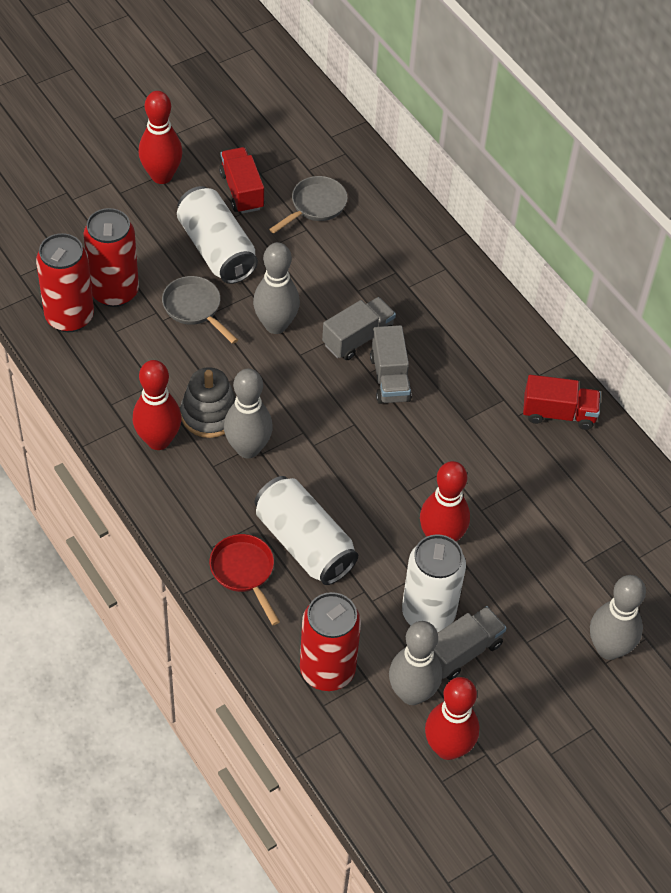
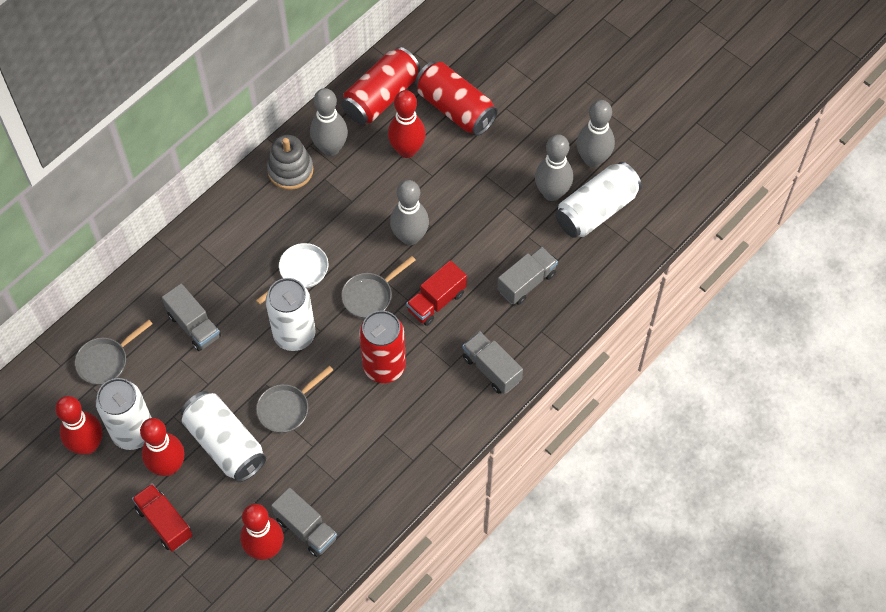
grey pan: [162,276,238,344] [269,176,348,233] = 2 -> [75,320,153,385] [256,366,333,433] [341,256,416,319] = 3
grey truck: [322,297,396,360] [370,325,412,404] [433,606,507,680] = 3 -> [162,284,221,351] [271,488,337,557] [462,332,523,394] [497,247,558,305] = 4
red pan: [210,534,280,625] = 1 -> none = 0
white can: [177,186,258,284] [255,476,358,585] [402,534,466,632] = 3 -> [96,378,152,450] [181,391,266,482] [266,278,316,351] [555,162,642,238] = 4
white pan: none = 0 -> [256,243,328,305] = 1

